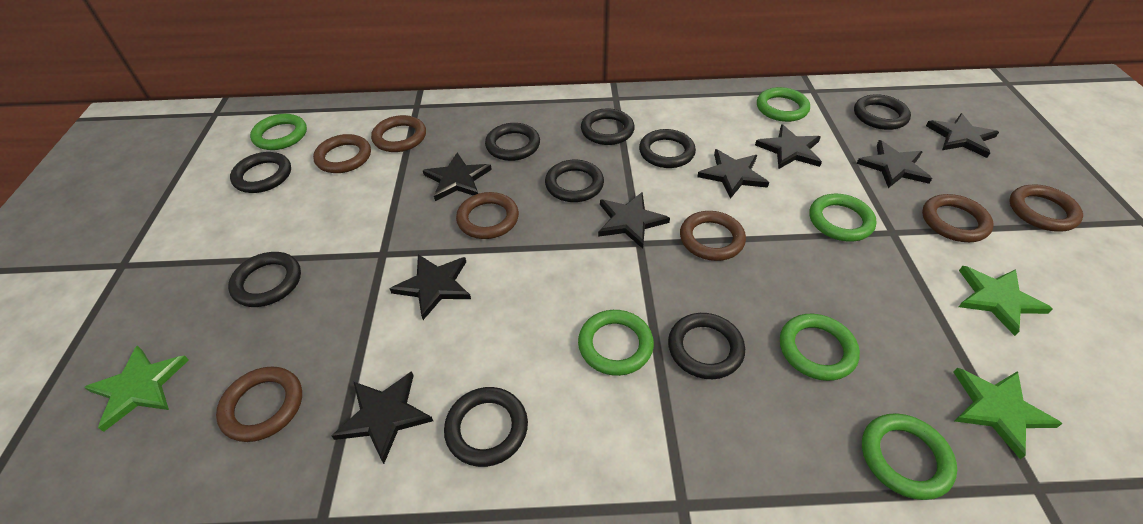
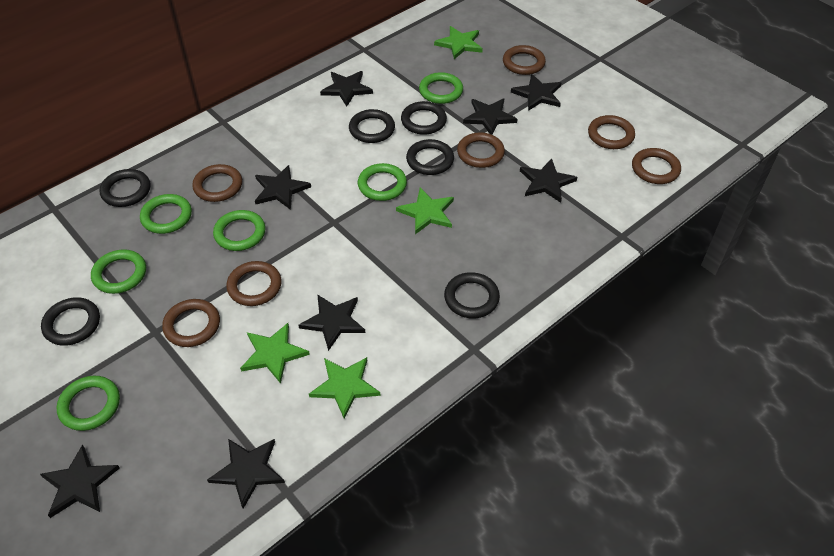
black ring: [228,252,301,307] [230,152,291,193] [444,387,528,467] [485,123,540,161] [545,160,604,202] [581,108,635,145] [639,129,696,168] [668,313,745,379] [854,94,911,130] = 9 -> [41,297,100,346] [99,169,151,207] [349,109,395,143] [401,101,447,135] [406,139,454,175] [444,272,500,318] = 6
green star: [84,345,189,432] [953,368,1062,459] [959,266,1053,336] = 3 -> [240,323,310,384] [309,357,381,419] [396,188,454,234] [434,26,483,59] = 4

